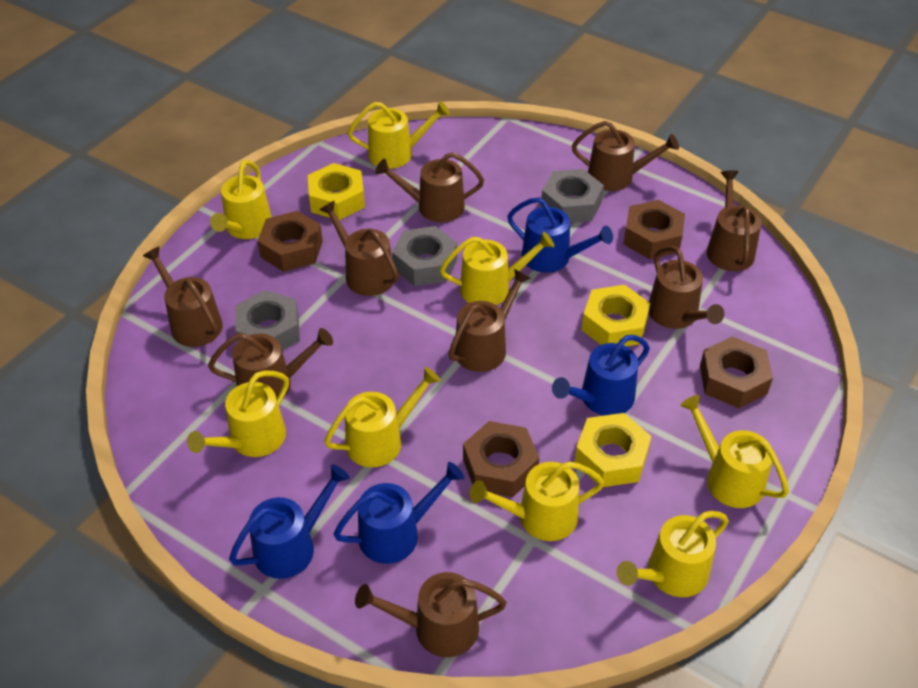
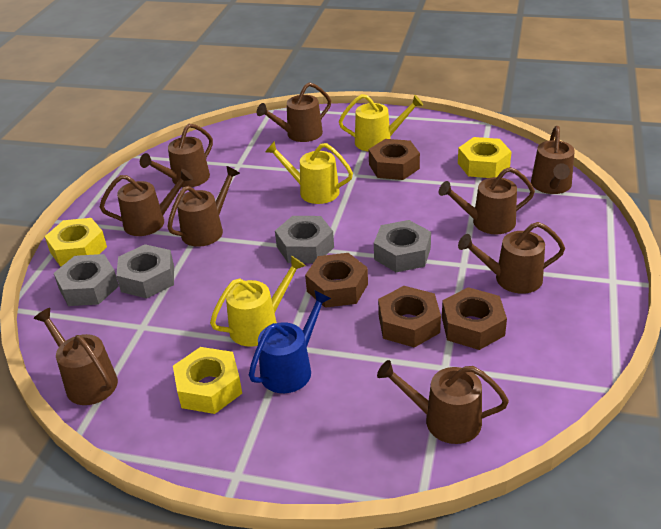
blue watering can: [229,465,350,579] [334,462,464,564] [507,197,613,273] [552,335,650,416] = 4 -> [249,290,331,393] = 1
grey nut: [235,290,300,351] [392,226,457,286] [541,169,604,223] = 3 -> [54,254,119,306] [116,244,174,299] [275,216,334,263] [374,220,431,272] = 4
yellow watering can: [187,370,289,457] [210,160,272,239] [324,367,441,467] [348,101,450,169] [440,232,555,305] [470,461,605,541] [617,511,729,597] [680,395,789,508] = 8 -> [210,256,306,347] [265,142,353,204] [339,94,423,151] = 3

